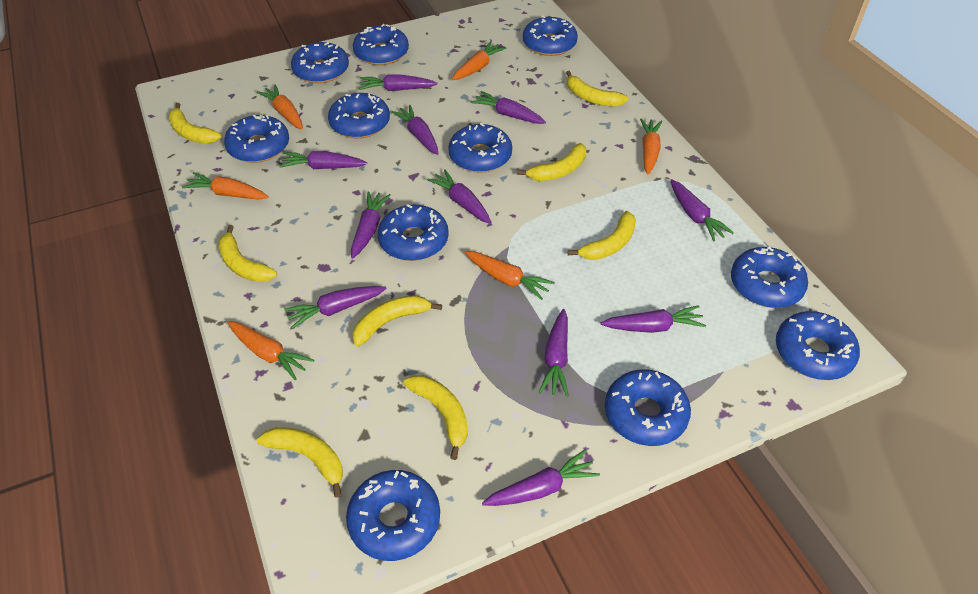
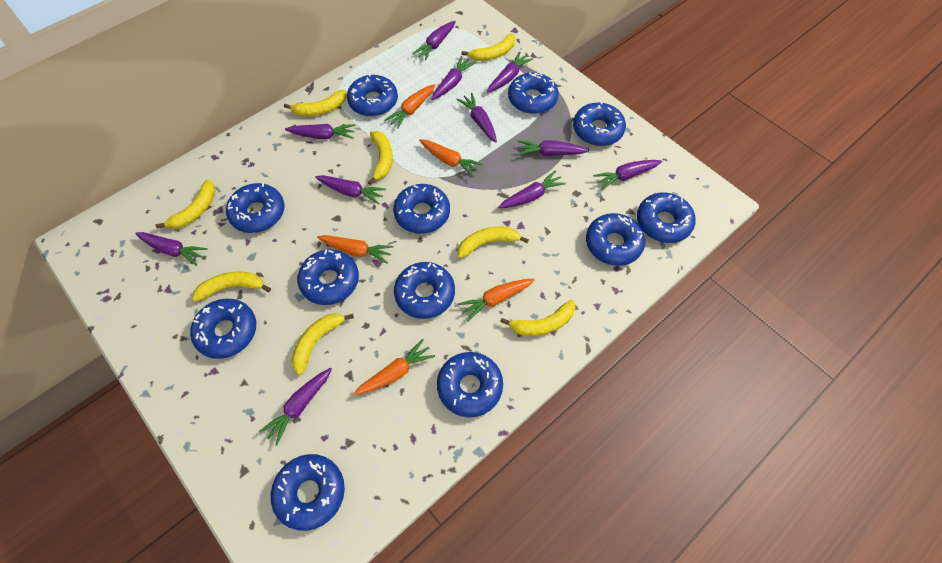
blue donut: [224,115,289,163] [291,42,349,83] [328,93,390,138] [346,470,440,561] [353,24,409,65] [378,204,449,261] [448,123,512,173] [523,15,578,56] [605,369,691,446] [731,246,808,308] [776,311,860,380] = 11 -> [190,299,256,359] [226,183,284,233] [271,454,345,531] [297,249,359,305] [347,74,398,116] [393,184,450,234] [394,262,455,319] [437,352,503,417] [508,72,559,114] [573,101,626,146] [586,213,645,266] [637,192,696,243] = 12
orange carrot: [182,172,269,200] [227,321,314,380] [257,84,303,130] [452,41,506,80] [464,251,555,300] [640,119,662,174] = 6 -> [317,235,394,264] [353,339,435,395] [385,84,436,129] [419,139,483,177] [458,279,535,321] = 5

